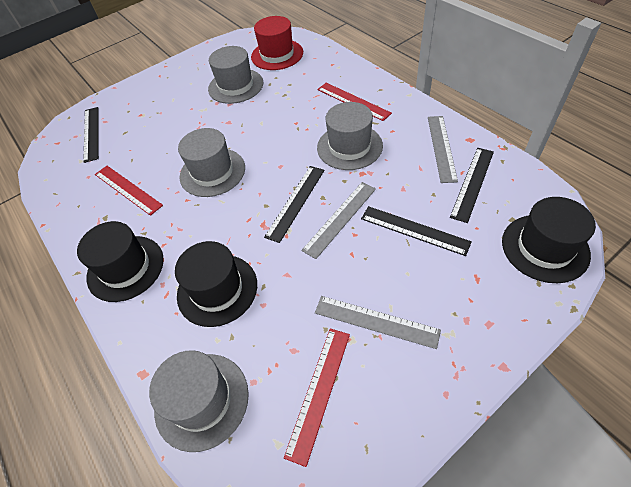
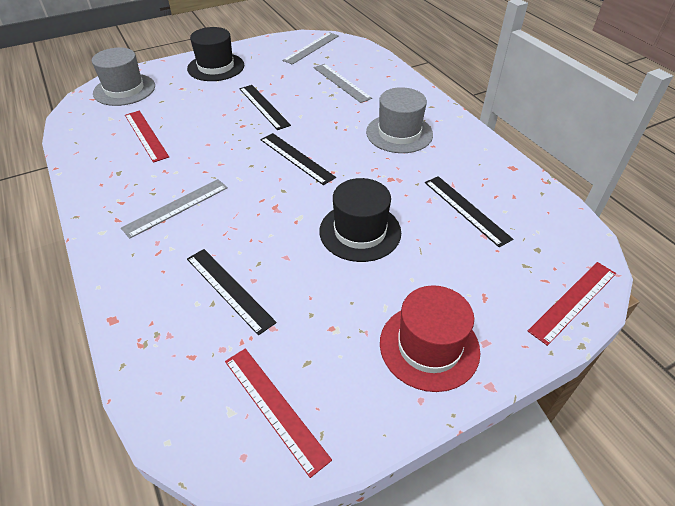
black hat: [77,221,164,302] [175,241,257,327] [502,197,596,283] = 3 -> [187,27,244,81] [319,178,401,262] = 2
grey hat: [149,350,249,452] [178,128,245,197] [208,46,263,104] [317,102,383,170] = 4 -> [92,47,155,106] [366,87,433,153] = 2

